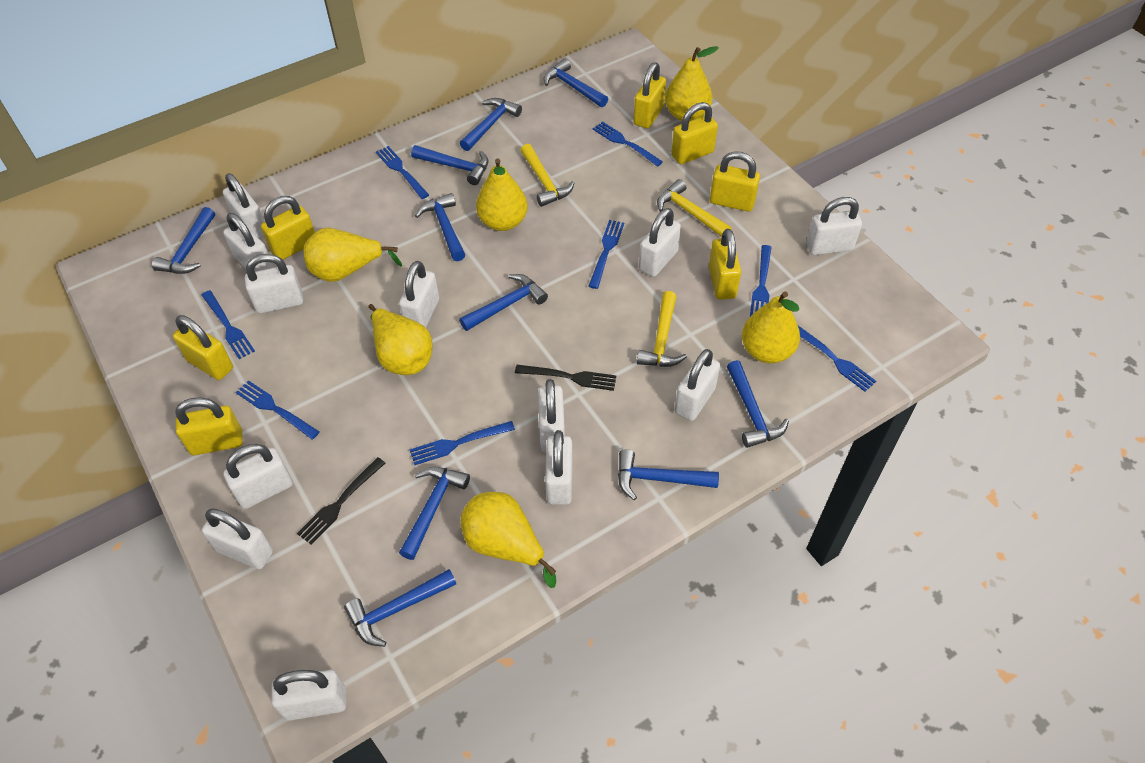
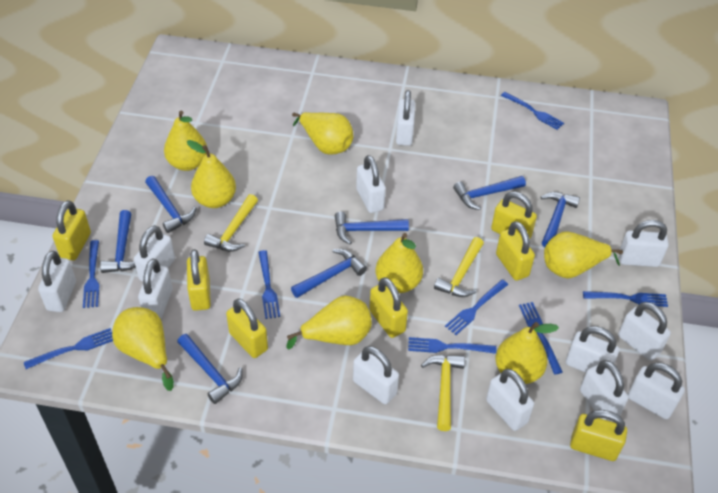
black fork: [297,457,385,545] [515,365,616,391] = 2 -> none = 0
blue hammer: [152,207,215,274] [344,569,456,647] [399,467,470,560] [411,145,488,185] [415,193,465,261] [459,274,548,331] [460,98,522,151] [544,59,608,107] [618,449,719,500] [727,360,789,448] = 10 -> [100,210,136,273] [145,176,196,233] [177,334,243,404] [291,249,367,298] [335,212,409,244] [453,176,526,210] [541,192,580,247] = 7
yellow pear: [304,228,402,282] [368,304,433,375] [461,492,556,588] [476,158,528,231] [665,46,719,121] [742,291,800,363] = 6 -> [112,307,174,391] [164,111,207,171] [187,140,236,208] [287,296,372,350] [292,112,353,155] [376,233,423,293] [495,322,559,384] [544,232,623,279] = 8

